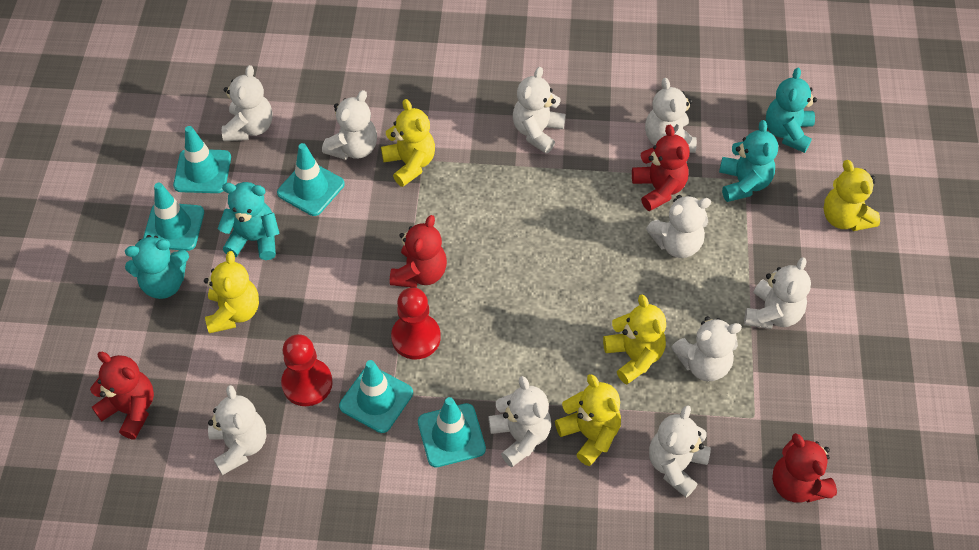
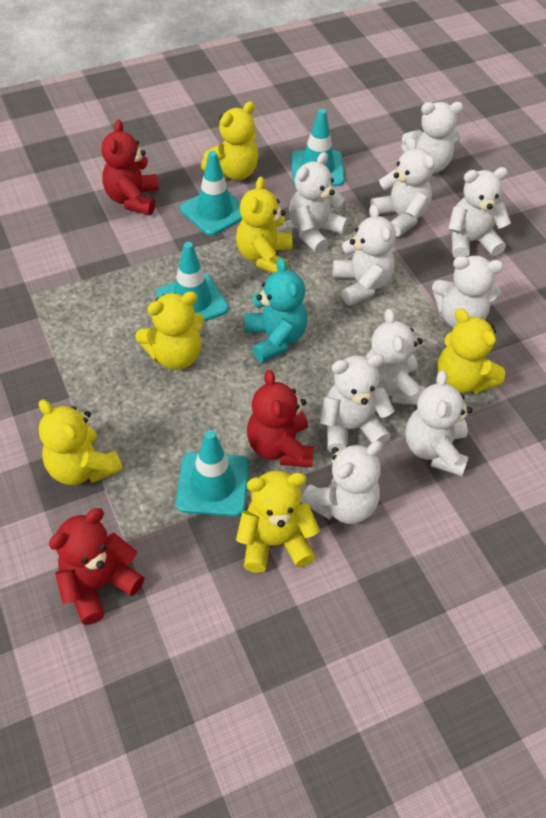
red pawn: [281,334,333,406] [391,287,441,359] = 2 -> none = 0
red teddy bear: [90,352,154,439] [390,215,447,288] [632,125,690,211] [772,433,837,503] = 4 -> [49,508,144,625] [101,120,159,215] [247,370,314,467] = 3
turquoise teddy bear: [125,235,189,299] [218,182,280,260] [719,120,778,202] [766,68,817,153] = 4 -> [245,257,307,363] = 1
turquoise traffic cone: [143,183,204,251] [173,126,231,193] [277,143,345,216] [339,360,413,433] [418,397,486,467] = 5 -> [156,242,229,322] [176,430,249,517] [180,151,242,236] [291,109,345,186] = 4
yellow teddy bear: [204,251,259,334] [381,99,435,187] [555,374,621,466] [603,294,666,385] [823,160,880,231] = 5 -> [39,399,123,485] [135,291,204,370] [201,101,259,180] [236,176,293,273] [236,471,320,573] [437,309,505,394] = 6

